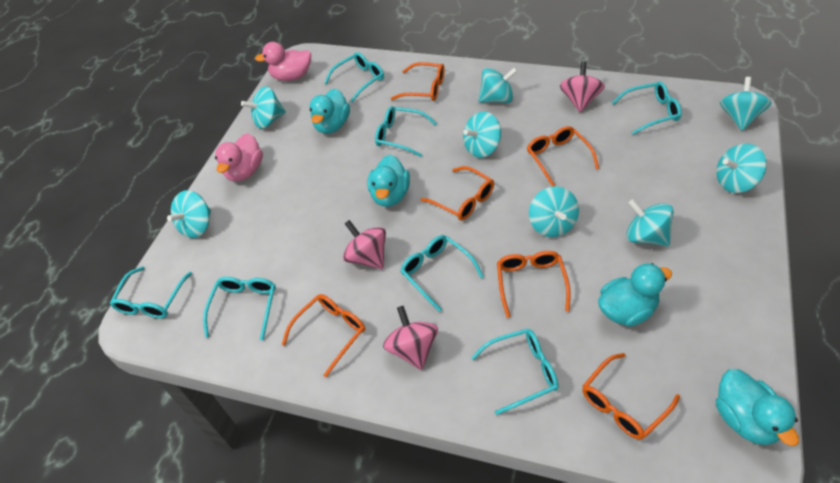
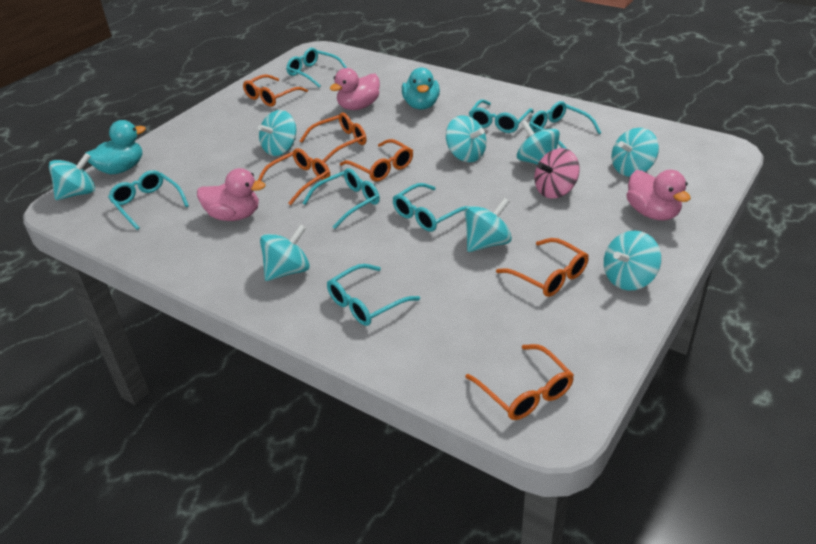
pink duck: [215,133,263,181] [255,42,311,81] = 2 -> [197,168,266,221] [330,68,380,110] [627,170,691,220] = 3
pink spinning top: [343,220,386,269] [383,306,438,370] [560,61,605,112] = 3 -> [534,148,580,199] = 1
turquoise duck: [309,88,350,134] [367,155,410,207] [598,263,672,327] [716,369,799,446] = 4 -> [85,120,146,174] [402,68,440,110] = 2

